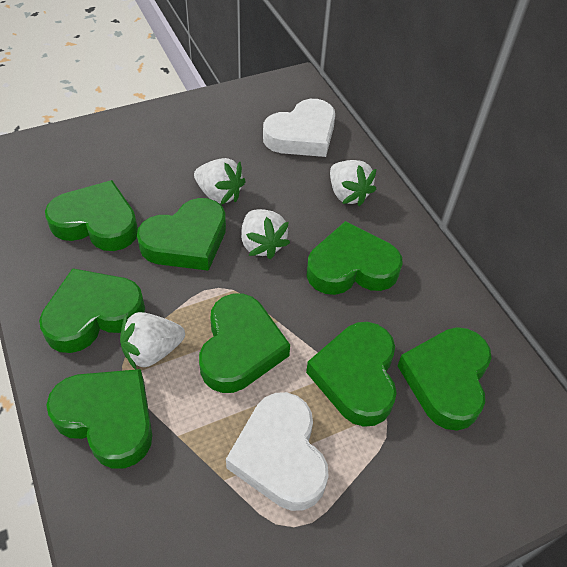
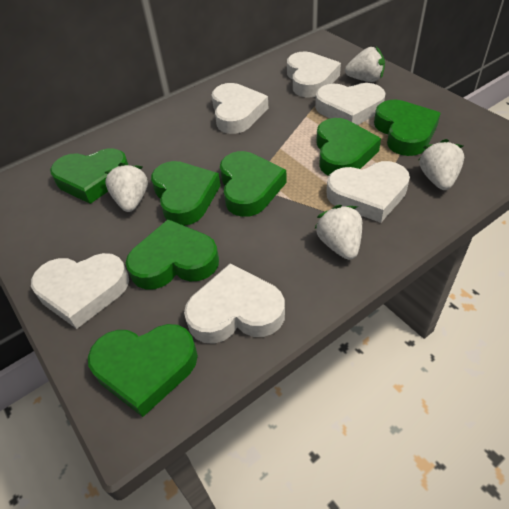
green heart: [39,268,145,353] [45,180,138,251] [46,369,152,469] [137,198,226,271] [199,294,290,393] [306,221,403,295] [306,322,397,427] [398,327,492,430] = 8 -> [50,149,128,204] [88,324,198,417] [126,219,219,289] [151,161,221,226] [220,151,287,217] [316,118,381,176] [374,100,441,156] = 7
white heart: [226,392,329,511] [263,99,335,157] = 2 -> [31,253,129,329] [184,263,285,344] [212,83,269,134] [287,52,341,98] [315,83,386,125] [327,161,410,223] = 6

